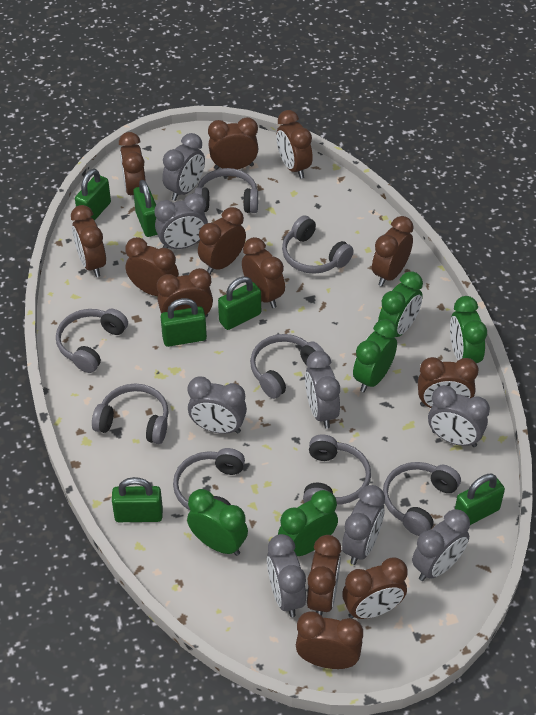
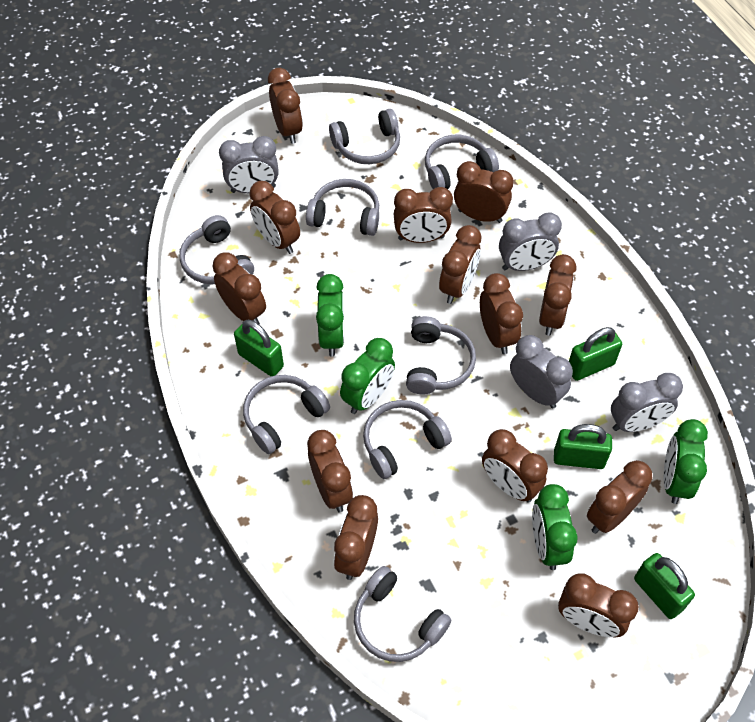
green clock: [187,489,248,556] [278,490,338,556] [353,319,398,392] [378,271,423,337] [450,296,487,363] = 5 -> [316,274,345,357] [340,338,395,414] [532,484,578,570] [664,419,708,504] = 4
green padlock: [75,169,111,221] [112,477,163,522] [133,180,158,237] [161,298,207,347] [218,276,261,330] [455,474,505,525] = 6 -> [234,320,284,377] [554,424,612,469] [569,327,622,381] [634,553,695,619] = 4
grey clock: [154,193,208,249] [162,133,205,201] [188,376,247,434] [267,534,306,617] [305,351,340,429] [342,485,385,565] [412,509,470,581] [428,385,490,447] = 8 -> [219,136,279,193] [499,213,562,271] [510,335,573,409] [611,373,683,432] = 4

